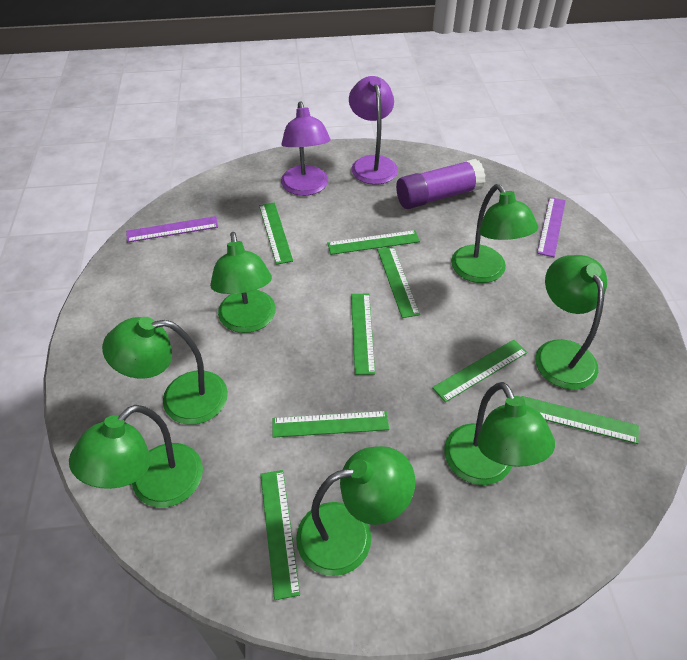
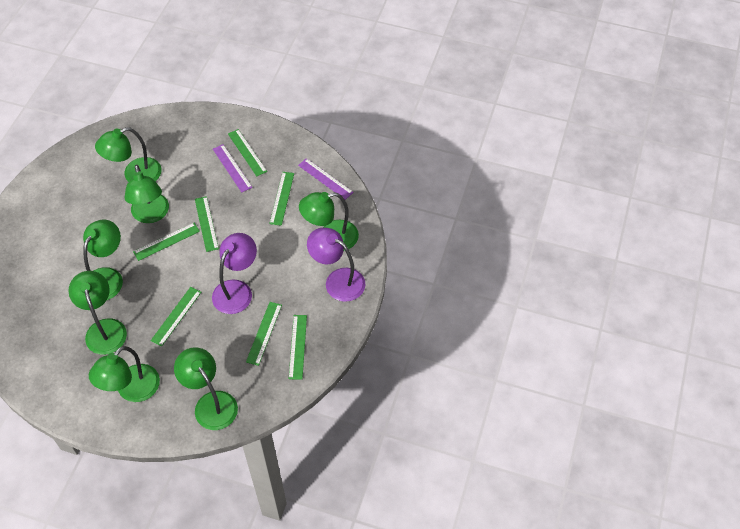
green ruler: [259,202,293,265] [260,470,300,600] [272,411,389,438] [327,230,420,255] [351,294,375,375] [377,247,420,318] [432,339,528,402] [522,396,639,444] = 8 -> [133,223,200,261] [151,287,201,347] [195,196,219,252] [228,129,267,176] [246,302,282,366] [269,172,294,226] [289,315,307,380] = 7
purple glue stick: [396,159,485,209] = 1 -> none = 0

